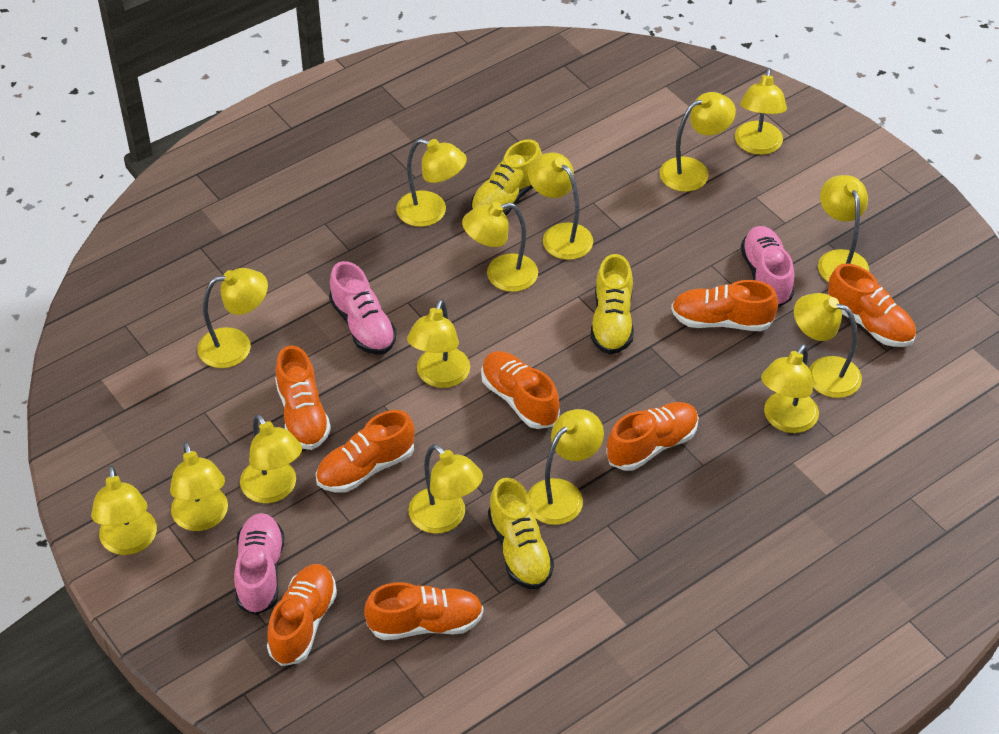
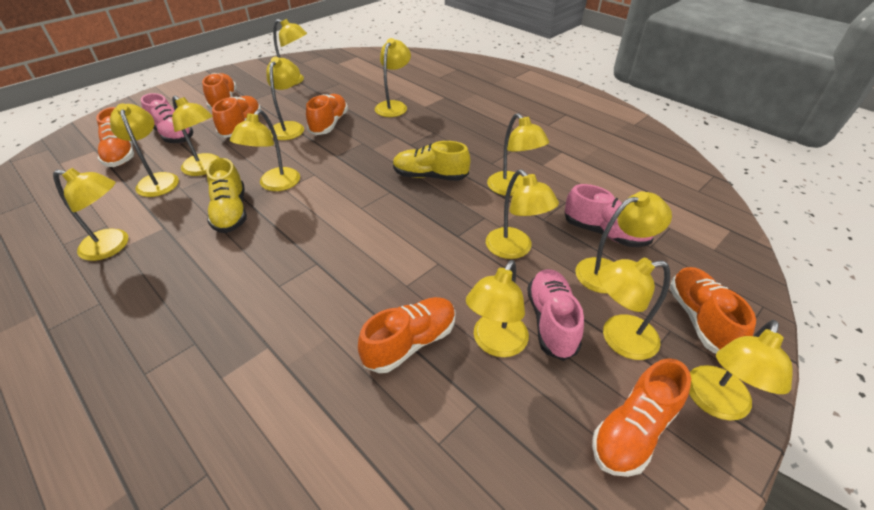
orange shoe: [267,564,337,666] [275,346,331,450] [316,410,415,492] [364,582,484,640] [481,351,560,429] [606,402,699,471] [671,280,778,331] [828,263,916,347] = 8 -> [96,107,134,167] [202,73,236,110] [212,96,261,138] [306,94,348,135] [358,297,456,373] [592,358,691,477] [670,267,756,353] = 7
yellow lamp: [91,466,157,555] [170,442,228,531] [198,268,268,368] [240,414,302,503] [396,138,467,227] [407,299,470,388] [408,444,483,534] [462,202,538,292] [528,153,593,260] [528,409,604,525] [660,92,736,192] [735,68,787,155] [761,344,819,433] [794,293,862,398] [818,175,869,282] = 15 -> [53,168,128,261] [110,103,179,197] [172,96,219,176] [230,109,300,191] [266,57,304,140] [273,19,307,85] [375,38,411,117] [466,260,529,357] [486,169,559,259] [487,113,549,196] [575,191,672,293] [598,258,670,360] [689,320,793,421] = 13
yellow shoe: [471,140,542,215] [488,478,554,590] [591,254,634,354] = 3 -> [206,158,247,233] [393,141,470,181] = 2

